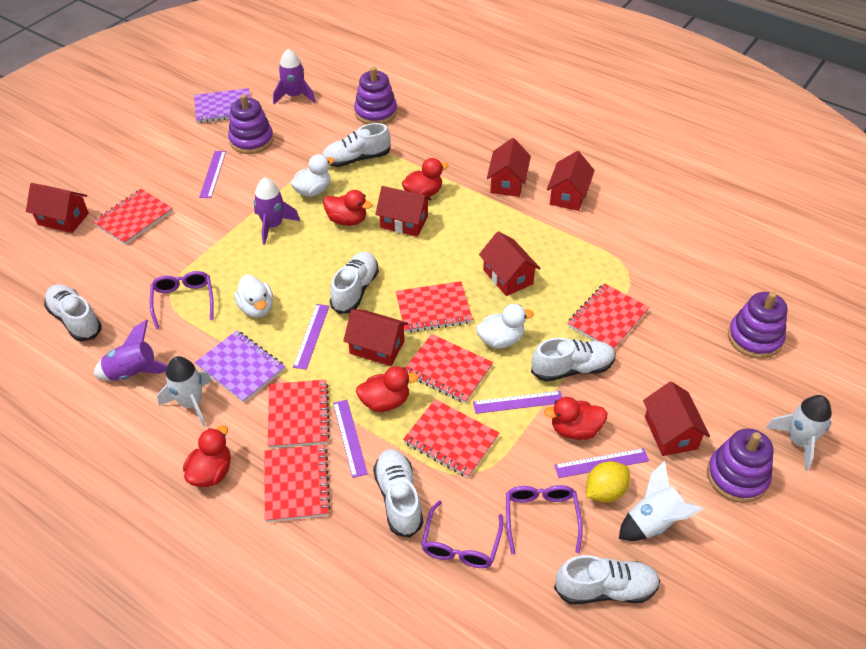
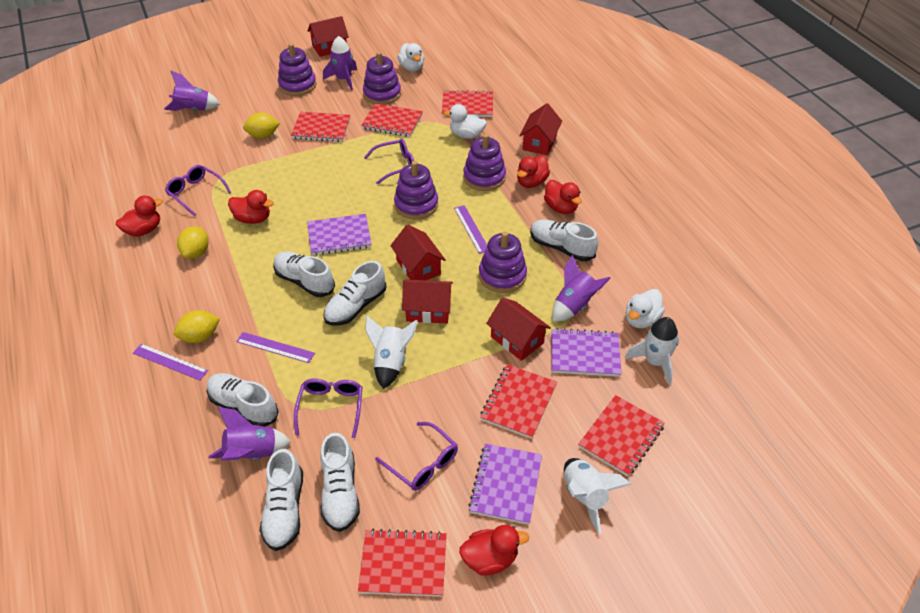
purple glasses: [150,271,214,329] [422,500,503,568] [506,485,583,555] = 3 -> [165,165,231,216] [294,378,362,438] [364,139,414,184] [375,422,458,491] = 4
purple notebook: [194,88,250,123] [195,330,285,403] = 2 -> [307,214,372,256] [469,444,542,525] [551,328,621,377] = 3
purple rocket: [93,320,168,381] [254,178,300,245] [273,49,315,104] = 3 -> [164,71,220,111] [208,407,291,461] [323,36,357,91] [552,255,611,322] = 4
purple ruler: [199,151,226,198] [293,304,329,370] [333,400,368,478] [473,391,562,414] [554,448,649,478] = 5 -> [133,344,208,380] [236,332,315,363] [454,205,487,254] = 3
purple stacking toy: [228,94,274,154] [354,67,397,124] [707,428,774,503] [728,292,787,359] = 4 -> [278,43,317,96] [363,52,401,105] [394,161,438,219] [463,134,506,191] [479,231,527,293] = 5
red house: [26,183,89,233] [343,309,408,366] [375,186,432,237] [479,231,541,296] [487,138,531,197] [547,151,595,211] [643,381,710,456] = 7 -> [308,16,349,57] [390,225,446,280] [402,280,453,323] [486,298,551,361] [519,103,562,155] = 5
red notebook: [92,189,173,245] [264,445,331,522] [268,380,330,448] [395,281,473,333] [403,399,499,478] [405,334,493,403] [567,283,649,349] = 7 -> [291,112,350,142] [358,529,447,597] [361,103,423,137] [442,90,493,117] [480,364,557,439] [578,395,665,477] = 6
yellow lemon: [586,461,630,503] = 1 -> [174,310,220,343] [177,226,209,258] [243,113,280,138] = 3

